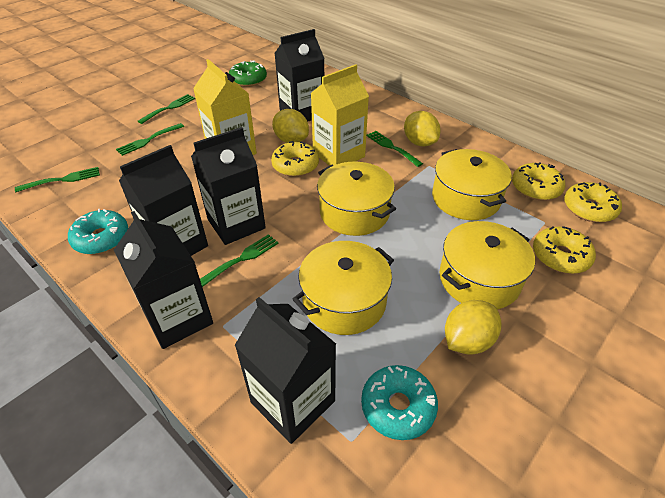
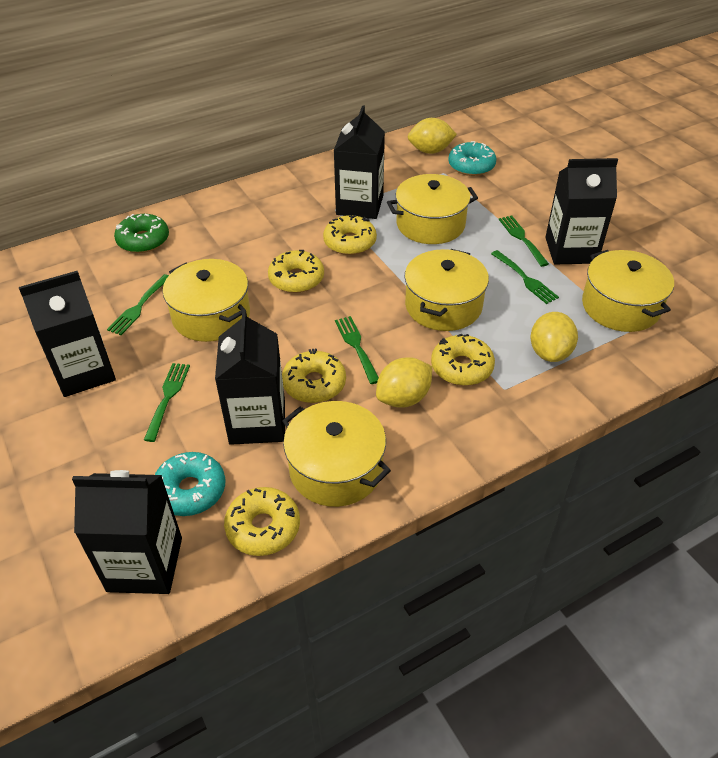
yellow carton: [193,59,257,155] [311,64,369,166] = 2 -> none = 0
yellow donut: [271,141,319,177] [512,162,565,200] [533,226,596,274] [564,182,622,222] = 4 -> [224,487,300,556] [268,250,324,293] [282,349,346,403] [323,215,377,255] [431,334,495,386] = 5
yellow pot: [292,241,394,335] [317,162,396,236] [432,149,512,220] [440,221,535,309] = 4 -> [163,259,250,342] [283,401,391,507] [387,174,478,244] [404,249,489,331] [582,250,674,332] = 5

